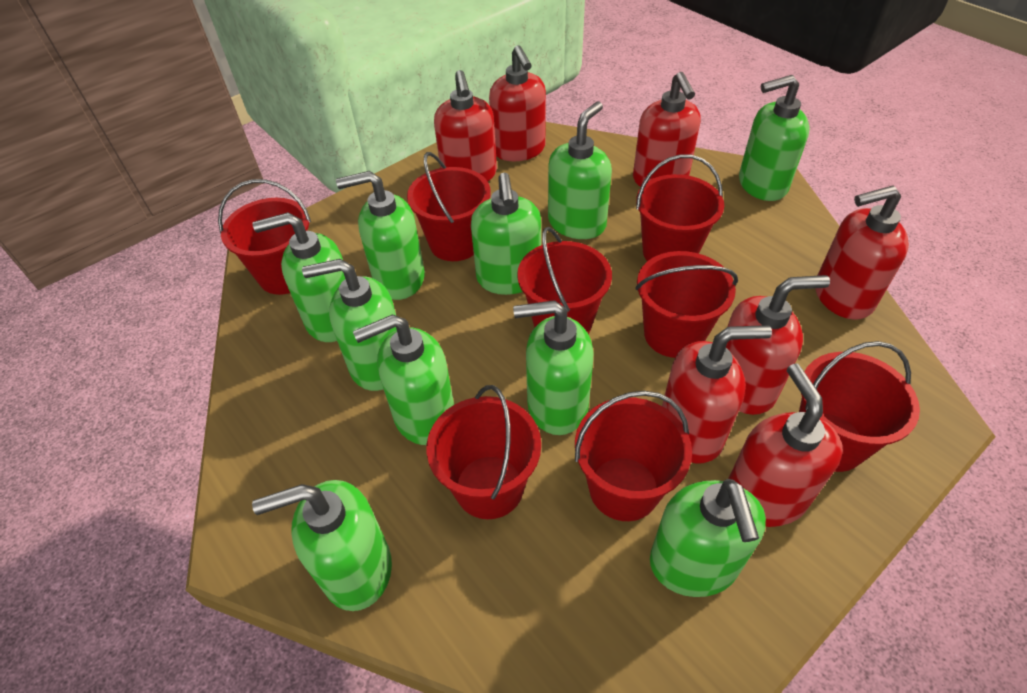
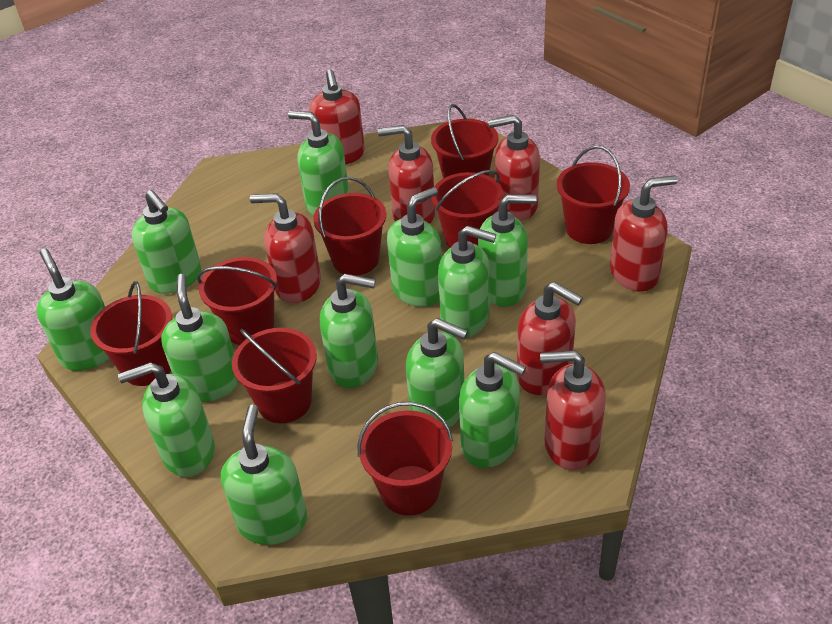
green soap dispenser: [252,212,345,342] [252,480,392,611] [302,259,397,391] [336,171,425,300] [353,314,454,445] [471,173,541,295] [513,300,593,435] [548,101,612,239] [650,479,766,597] [739,75,809,201] = 10 -> [36,248,109,371] [118,362,215,477] [132,190,201,294] [161,274,239,402] [221,405,307,545] [288,111,349,215] [320,274,378,388] [387,187,442,307] [406,318,468,428] [438,226,496,337] [459,352,526,468] [478,194,536,307] = 12

